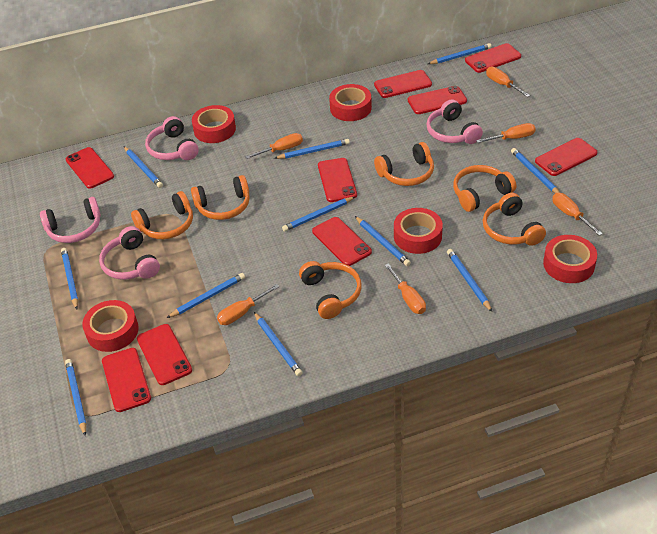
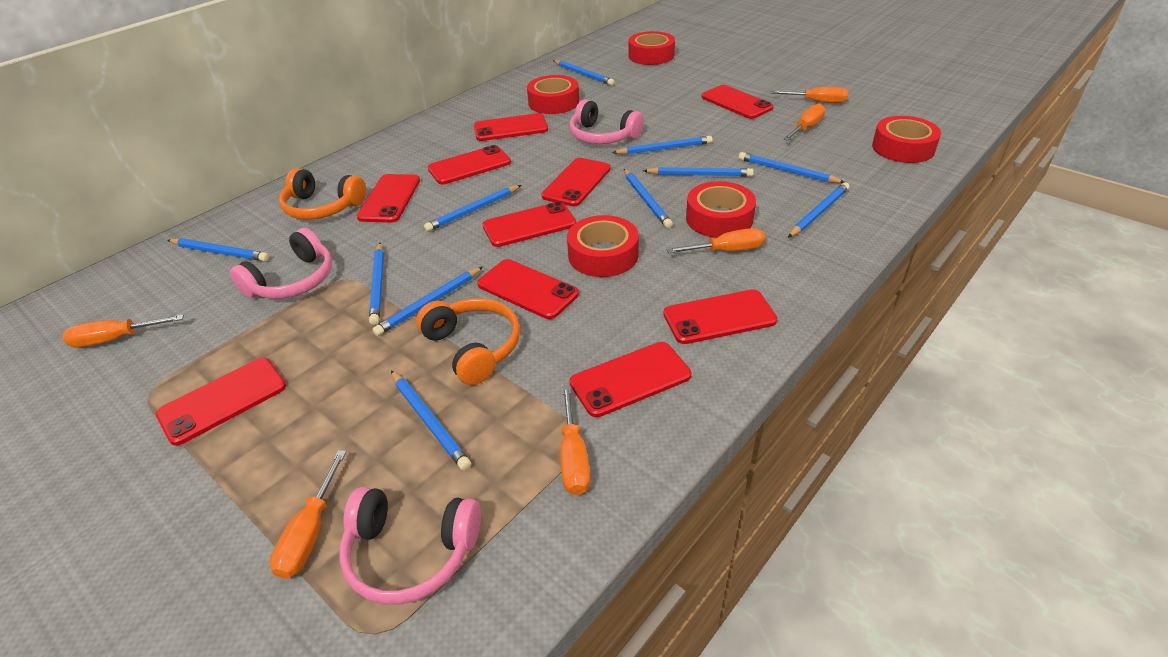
orange headphones: [131,191,193,239] [191,175,250,220] [299,261,361,319] [374,142,434,186] [453,165,516,212] [483,193,546,246] = 6 -> [279,168,366,220] [416,298,520,385] = 2
pink headphones: [40,197,101,243] [99,226,160,280] [145,116,199,160] [427,99,483,144] = 4 -> [230,228,332,299] [339,487,481,605] [569,99,644,144] = 3
red phone: [66,147,114,189] [102,348,151,412] [137,324,192,385] [312,217,372,266] [318,158,357,202] [374,70,432,98] [408,86,467,114] [465,43,521,73] [535,138,597,176] = 9 -> [156,358,286,446] [357,174,420,223] [428,145,511,184] [474,113,548,141] [477,259,579,319] [483,201,576,247] [542,158,611,207] [570,342,691,417] [663,289,777,344] [702,85,774,119] = 10

